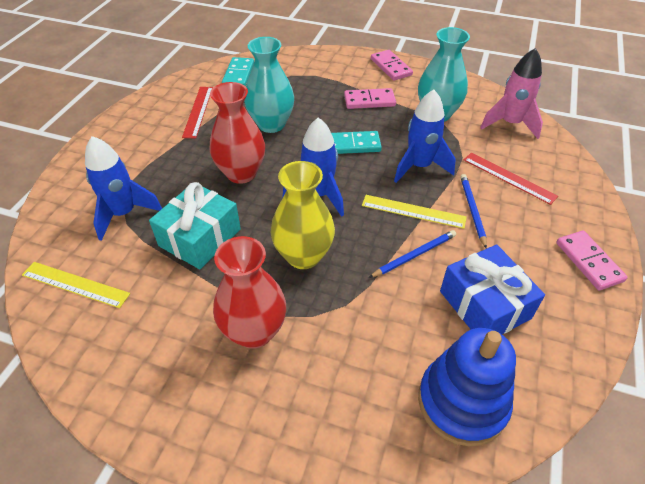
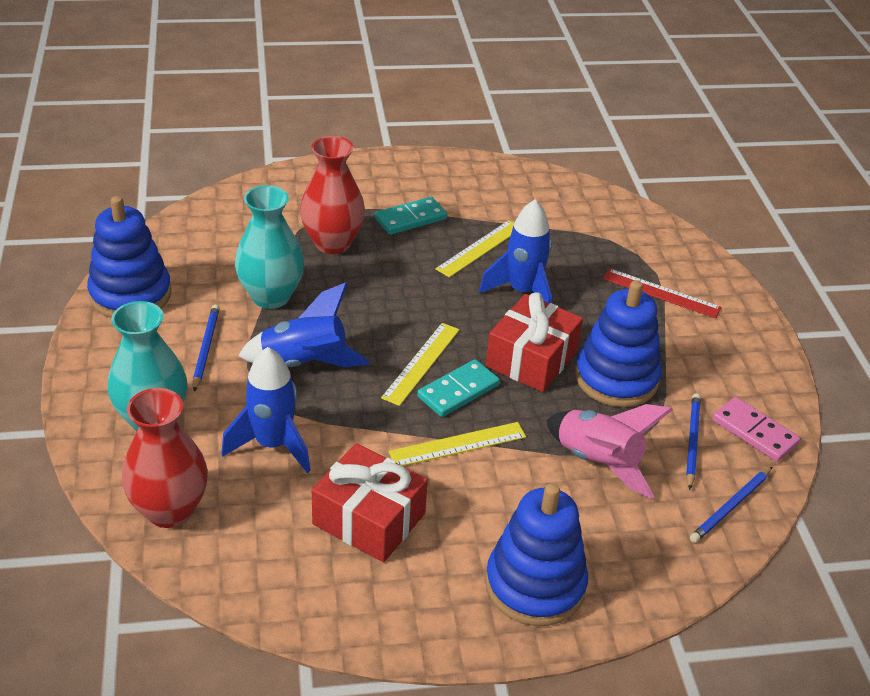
blue gift: [440,245,545,334] = 1 -> none = 0
blue pencil: [369,230,456,278] [460,174,487,249] = 2 -> [193,305,220,391] [686,393,701,490] [690,467,772,543] = 3
blue stacking toy: [418,328,516,446] = 1 -> [87,196,171,318] [485,483,588,626] [575,280,662,407] = 3
pink domino: [344,88,396,109] [371,50,413,81] [556,230,628,290] = 3 -> [712,397,800,462] = 1
red gift: none = 0 -> [312,443,428,562] [486,292,583,392] = 2
red ruler: [182,87,213,138] [464,152,558,205] = 2 -> [603,268,722,318] = 1
turquoise gift: [149,182,241,269] = 1 -> none = 0
yellow ruler: [22,262,130,308] [362,195,467,229] = 2 -> [381,323,460,406] [389,422,526,466] [435,220,514,278] = 3
yellow vase: [271,161,335,269] = 1 -> none = 0

